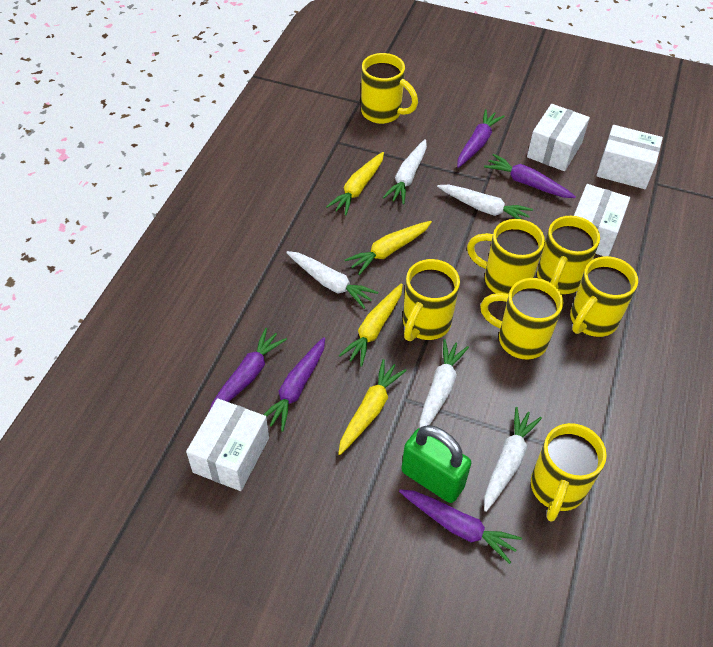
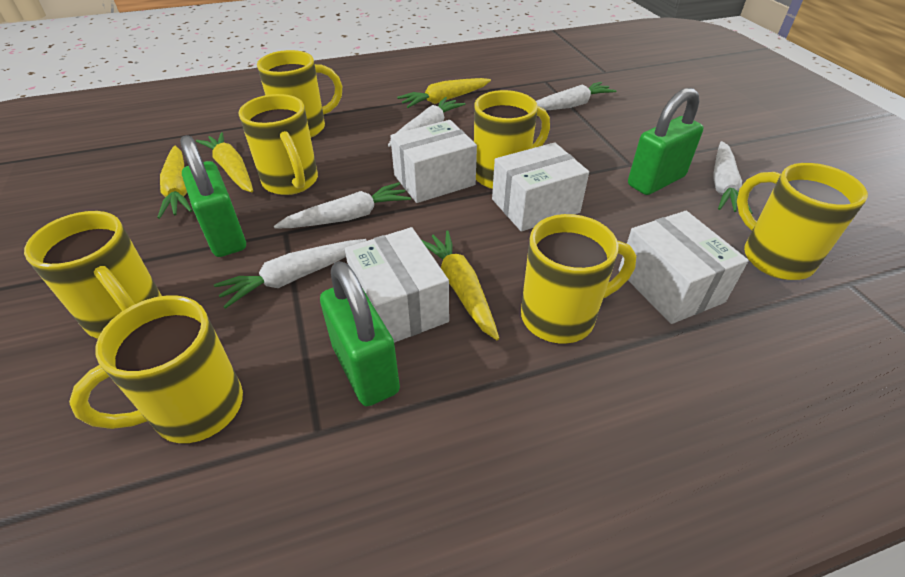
green padlock: [401,425,471,503] = 1 -> [180,135,246,257] [320,261,400,407] [628,88,703,195] = 3
purple carrot: [209,328,287,411] [264,337,325,432] [399,489,522,564] [457,109,505,168] [484,154,576,198] = 5 -> none = 0

